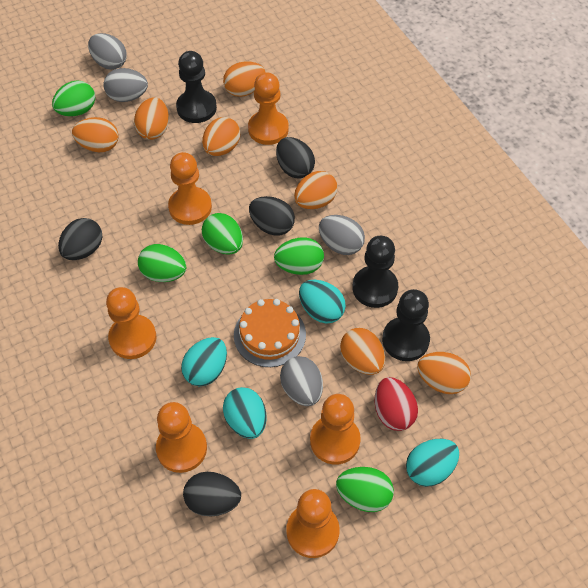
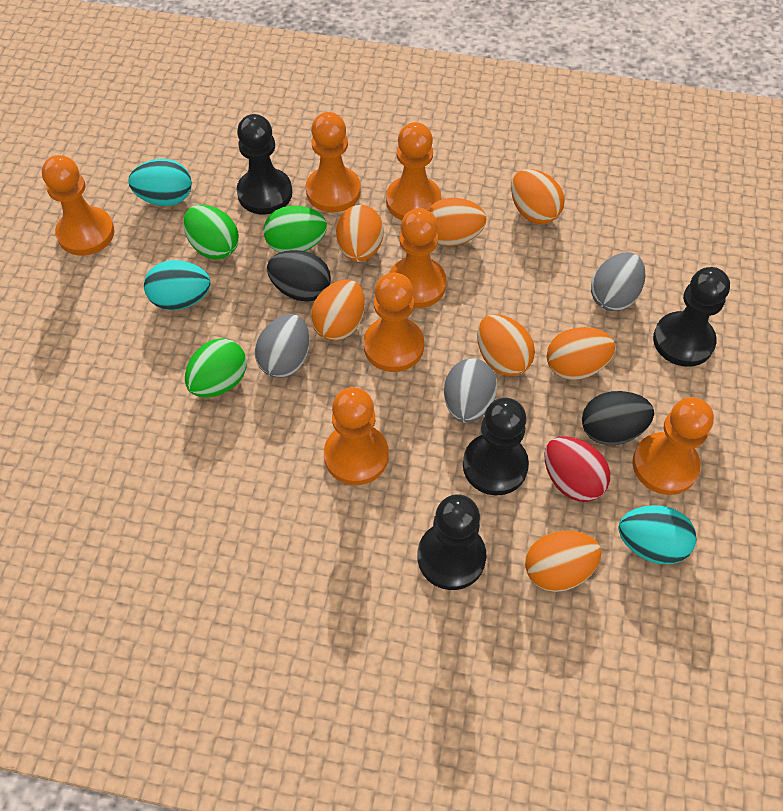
black egg: [58,218,102,260] [183,472,241,517] [249,196,295,236] [276,137,315,178] = 4 -> [267,250,331,302] [582,391,654,445] = 2
black pawn: [176,51,217,123] [352,236,398,308] [382,289,430,361] = 3 -> [237,114,292,214] [417,494,486,590] [463,398,529,496] [653,267,730,367] = 4
green egg: [52,80,95,116] [138,244,186,282] [202,213,243,254] [274,237,324,275] [336,467,394,512] = 5 -> [183,205,239,260] [185,338,247,398] [263,206,327,253] = 3
grey egg: [88,33,127,70] [103,68,148,102] [280,356,323,406] [319,215,365,255] = 4 -> [255,314,310,378] [444,358,497,423] [591,252,646,311] = 3
orange cake: [234,299,306,367] = 1 -> none = 0
orange pawn: [106,287,156,359] [156,402,207,473] [168,152,212,225] [248,72,289,145] [286,489,340,558] [310,394,361,465] = 6 -> [42,155,114,256] [306,112,361,212] [324,387,389,485] [364,273,424,372] [386,122,441,221] [389,208,447,308] [632,397,714,495] = 7
turquoise egg: [181,337,227,386] [223,387,267,439] [299,280,346,324] [406,439,459,487] = 4 -> [128,159,192,206] [144,260,211,310] [618,505,696,564] = 3

